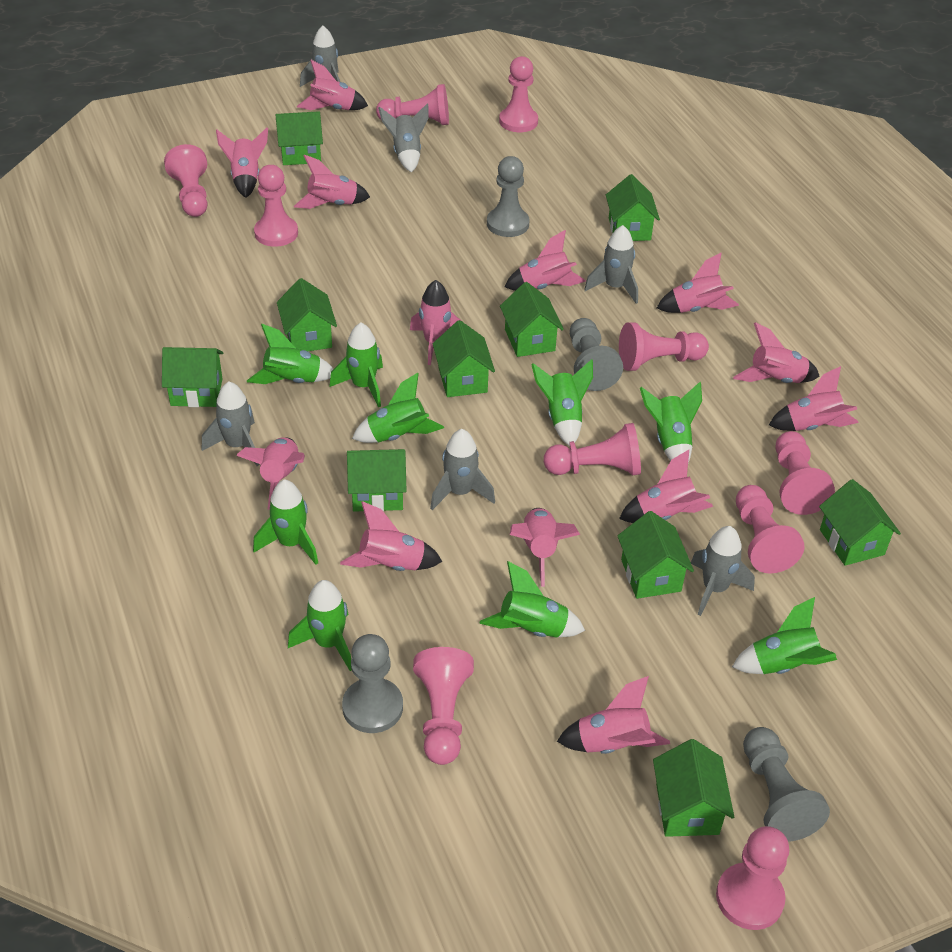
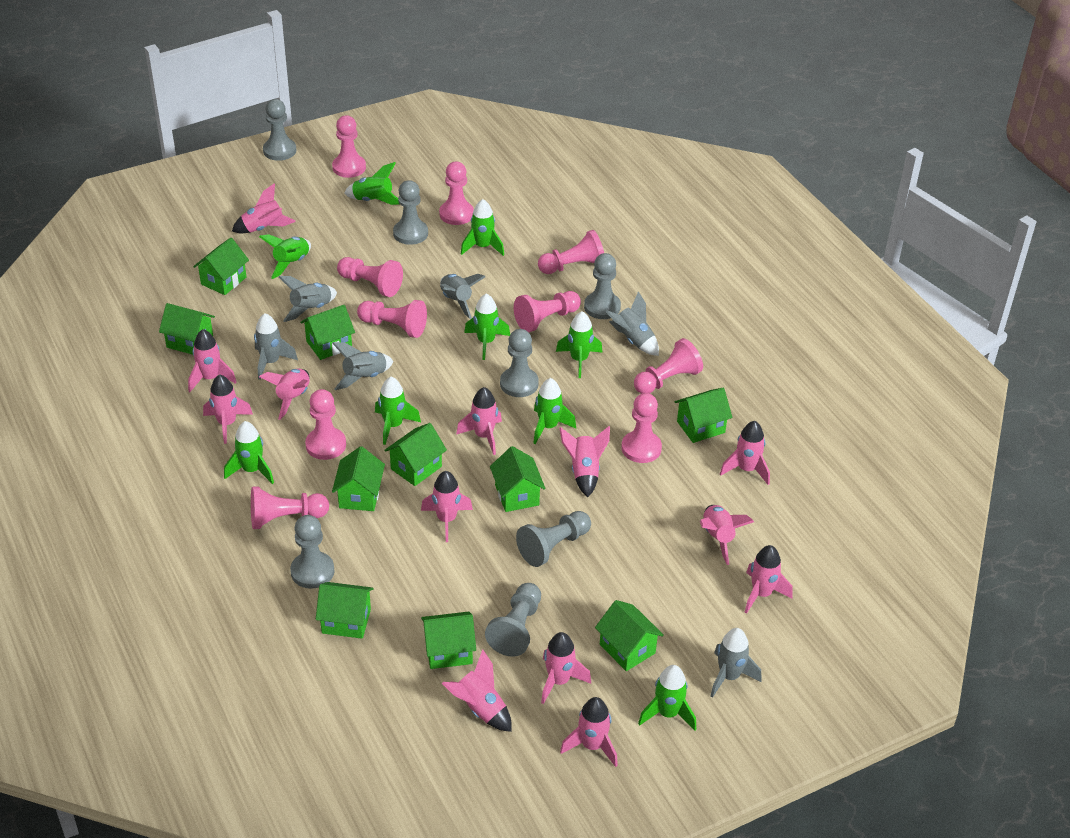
grey pawn: [342,634,403,733] [487,156,530,237] [570,318,623,391] [743,727,830,842] = 4 -> [263,99,296,161] [290,515,335,589] [393,180,428,245] [485,583,541,657] [500,329,539,397] [516,511,591,567] [584,253,621,319] = 7

